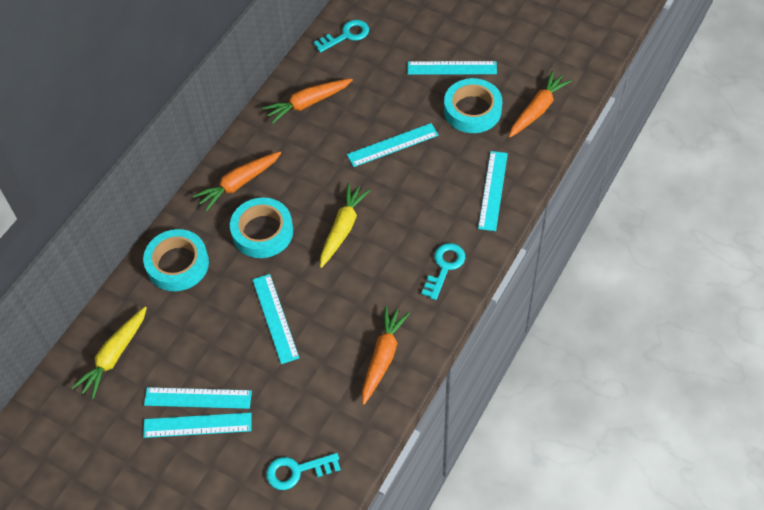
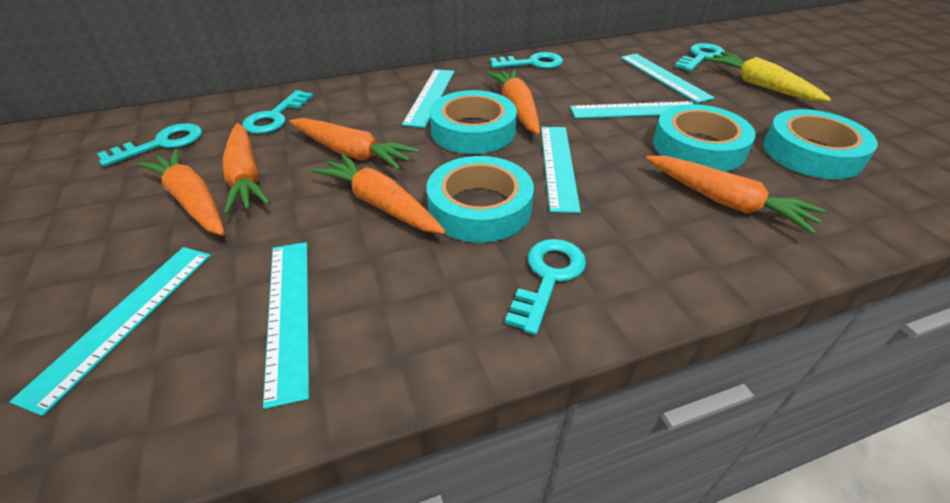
orange carrot: [193,151,281,212] [262,79,353,124] [362,306,410,405] [509,71,572,138] = 4 -> [137,149,225,236] [223,123,270,215] [290,118,420,170] [312,154,446,234] [487,69,540,135] [646,156,826,234] = 6
turquoise key: [266,453,341,490] [314,20,369,53] [421,243,465,300] = 3 -> [97,123,202,167] [242,90,313,134] [490,52,563,69] [505,239,586,335] [675,43,725,71] = 5
turquoise tape: [143,229,209,291] [230,198,293,258] [444,78,502,133] = 3 -> [426,156,534,243] [430,90,517,154] [653,104,756,172] [763,109,878,179] = 4
yellow carrot: [72,307,147,399] [320,183,370,268] = 2 -> [706,52,831,101] = 1

